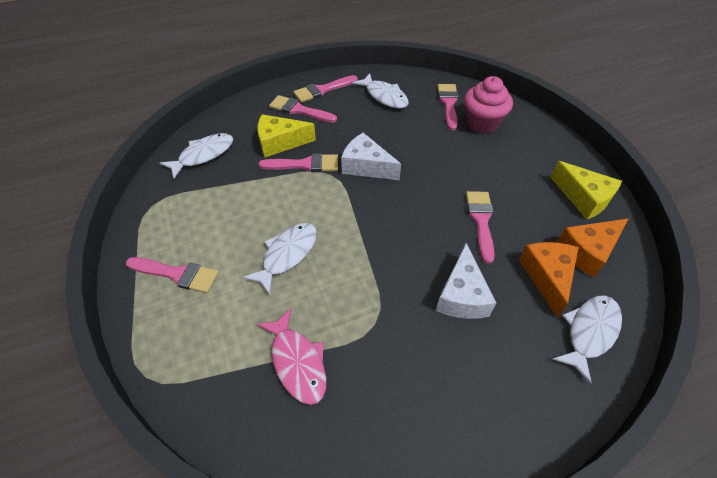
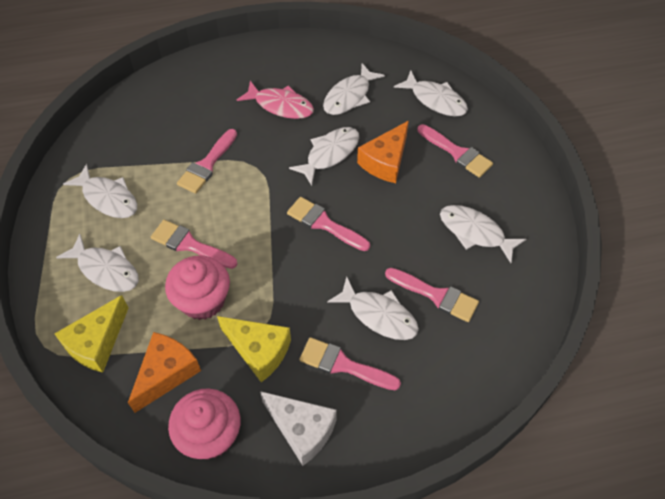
pink cupcake: [464,76,513,133] = 1 -> [165,255,230,320] [168,388,241,460] = 2
white cheese: [341,133,401,180] [436,243,496,319] = 2 -> [260,391,337,466] = 1
white fish: [160,133,233,179] [242,223,317,295] [352,73,409,108] [552,295,622,384] = 4 -> [56,234,139,292] [63,164,137,218] [289,127,359,186] [323,63,385,115] [327,276,419,340] [394,71,468,116] [440,205,526,263] = 7

